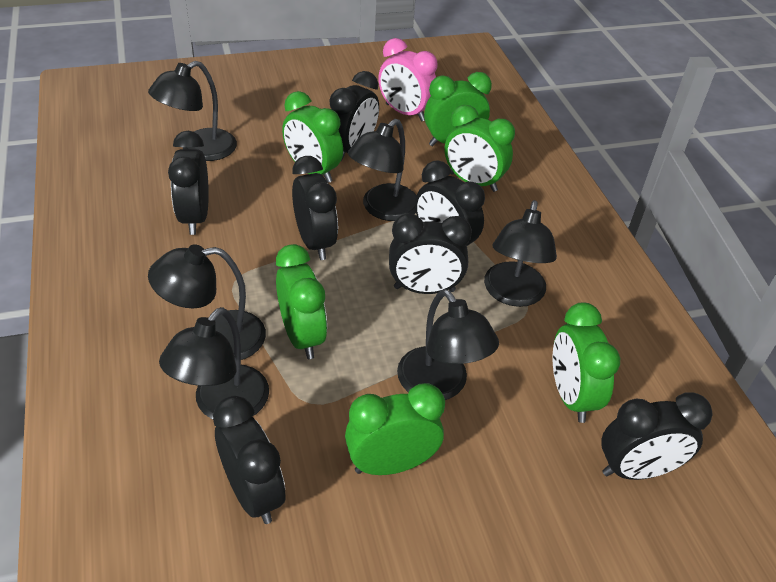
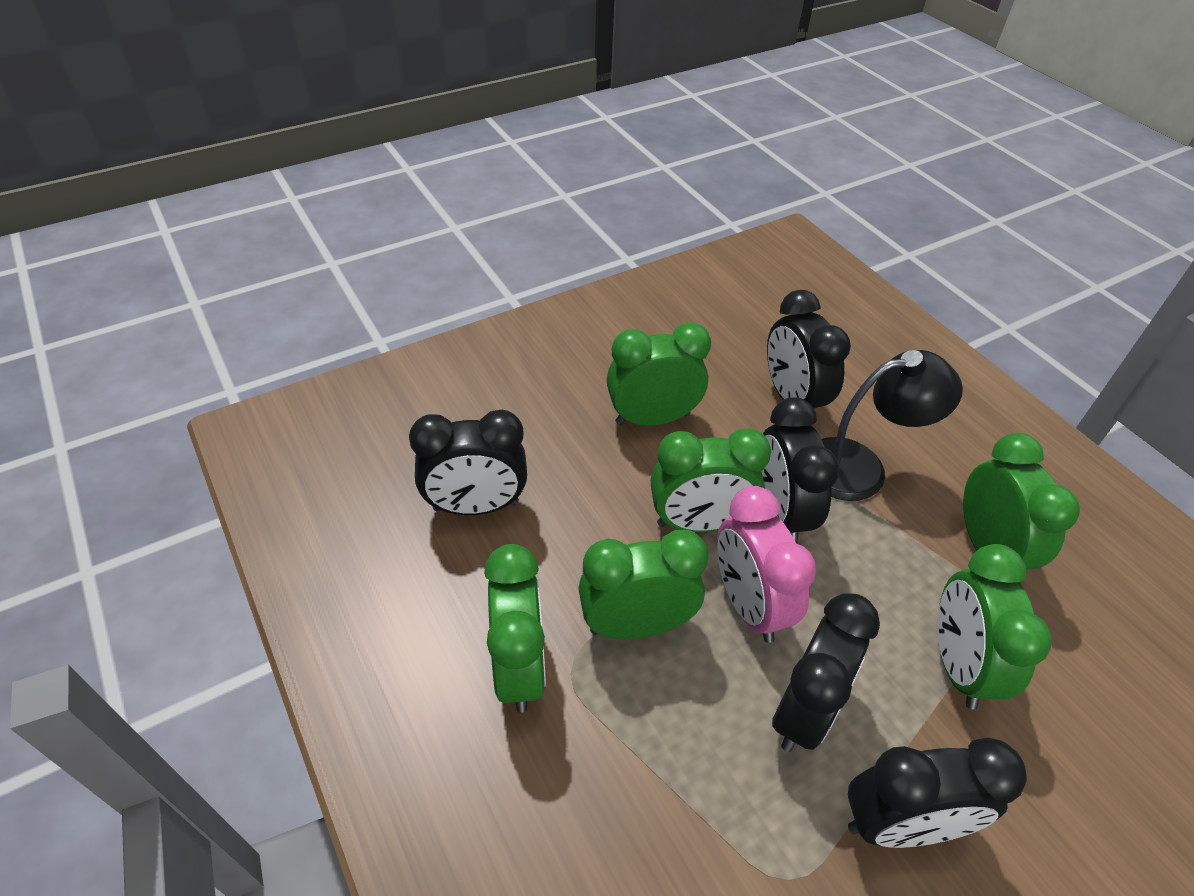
black clock: [168,131,209,235] [213,396,285,524] [292,156,338,260] [329,71,379,161] [389,214,472,294] [415,160,485,246] [601,392,712,480] = 7 -> [409,410,527,515] [761,397,839,544] [767,290,851,409] [772,593,880,752] [848,738,1027,848] = 5
black lamp: [148,61,237,161] [148,244,266,360] [159,307,269,419] [348,119,417,221] [397,289,499,400] [484,200,557,307] = 6 -> [822,350,963,501] = 1

